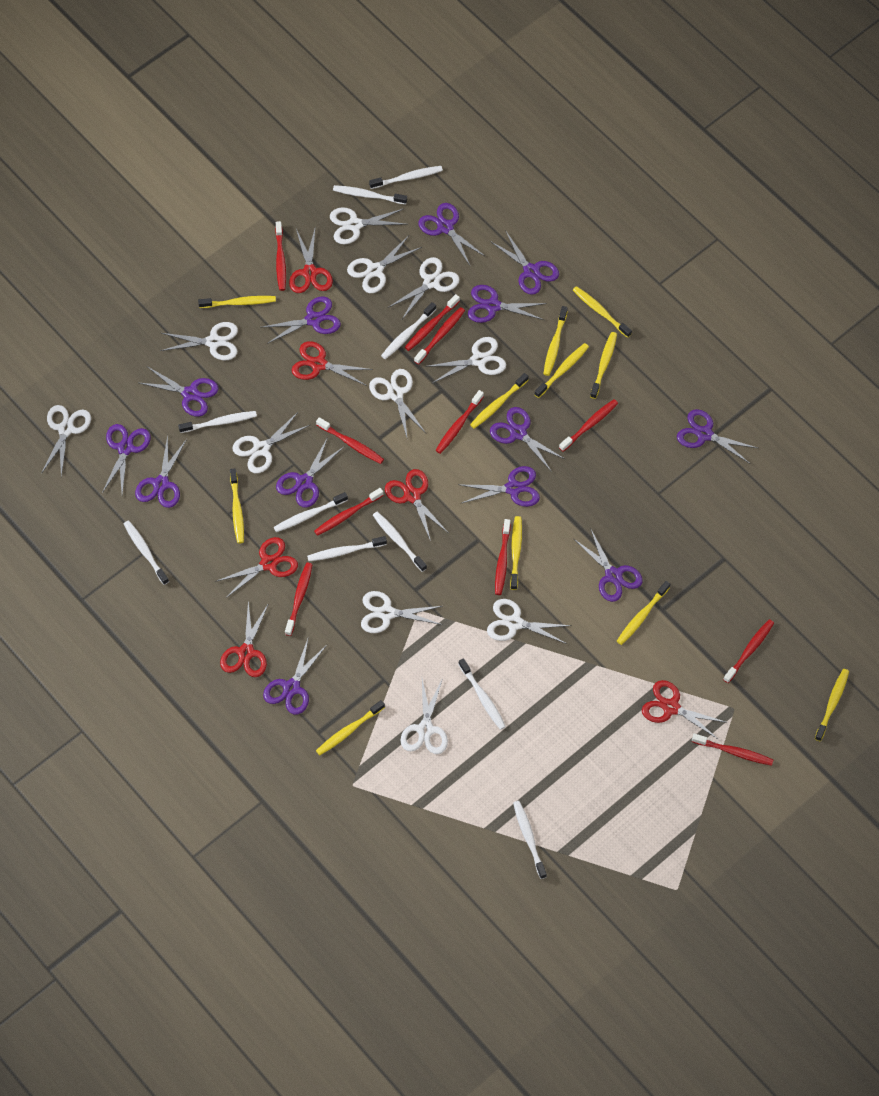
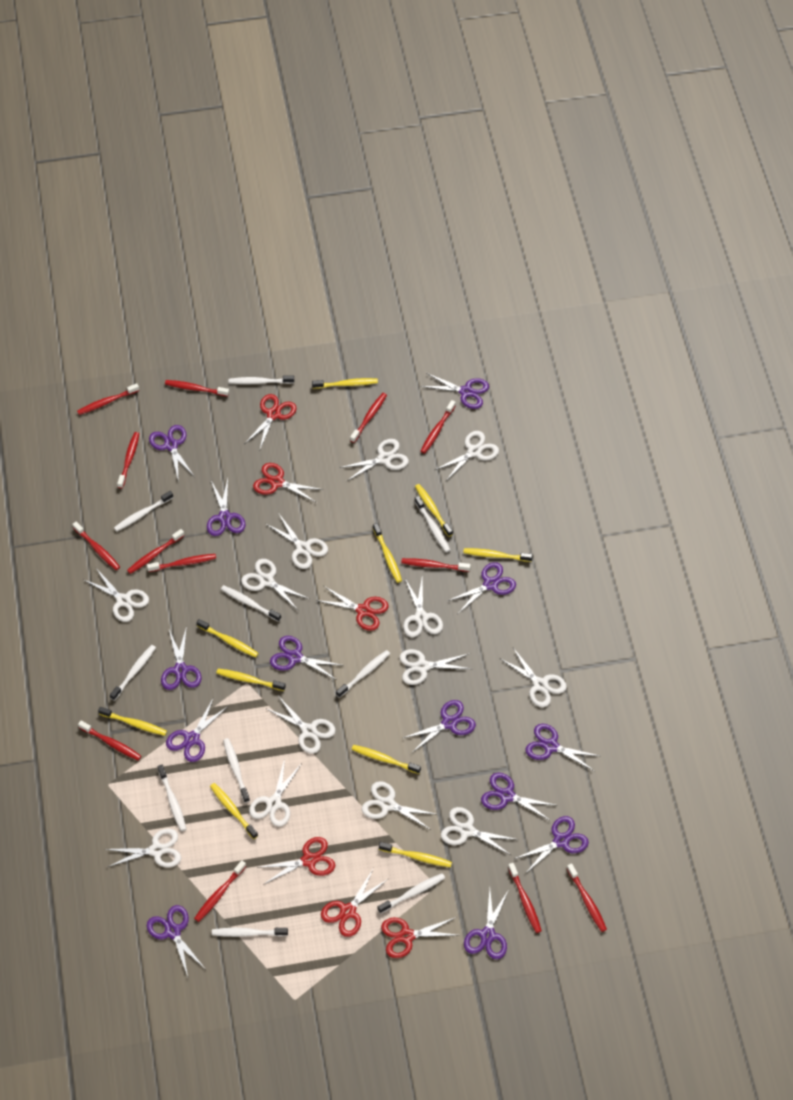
red toothbrush: [275,221,286,291] [285,563,313,636] [314,488,384,536] [316,417,384,464] [405,294,460,351] [414,307,465,365] [435,390,484,454] [495,519,511,595] [559,399,618,452] [692,733,773,766] [723,619,774,683] = 11 -> [72,522,120,570] [77,383,139,415] [78,721,141,761] [117,432,139,489] [127,529,185,574] [147,554,216,572] [165,380,229,397] [194,860,246,922] [350,393,387,443] [401,558,471,572] [421,400,456,454] [508,863,542,933] [567,863,607,932] = 13
white scissors: [41,405,91,477] [160,322,238,360] [232,411,310,473] [330,207,406,244] [347,235,422,293] [361,591,442,633] [369,369,426,440] [387,257,459,319] [400,678,448,754] [425,337,506,383] [487,599,572,644] = 11 -> [84,567,149,622] [105,828,181,868] [241,559,309,611] [249,758,302,827] [265,514,328,569] [267,696,336,754] [339,439,409,481] [362,781,439,830] [400,649,471,685] [403,579,443,637] [435,431,499,481] [441,807,518,856] [501,648,567,707] = 13
yellow toothbrush: [198,296,276,308] [230,469,244,544] [316,700,385,755] [470,373,529,429] [510,516,522,590] [534,343,589,398] [543,306,568,376] [573,286,632,338] [590,332,617,399] [617,581,670,645] [815,669,849,741] = 11 -> [98,707,167,736] [197,619,259,658] [210,783,258,839] [216,669,286,691] [312,378,378,389] [352,745,421,774] [373,523,402,583] [379,842,452,868] [415,484,453,537] [463,548,533,562] = 10

